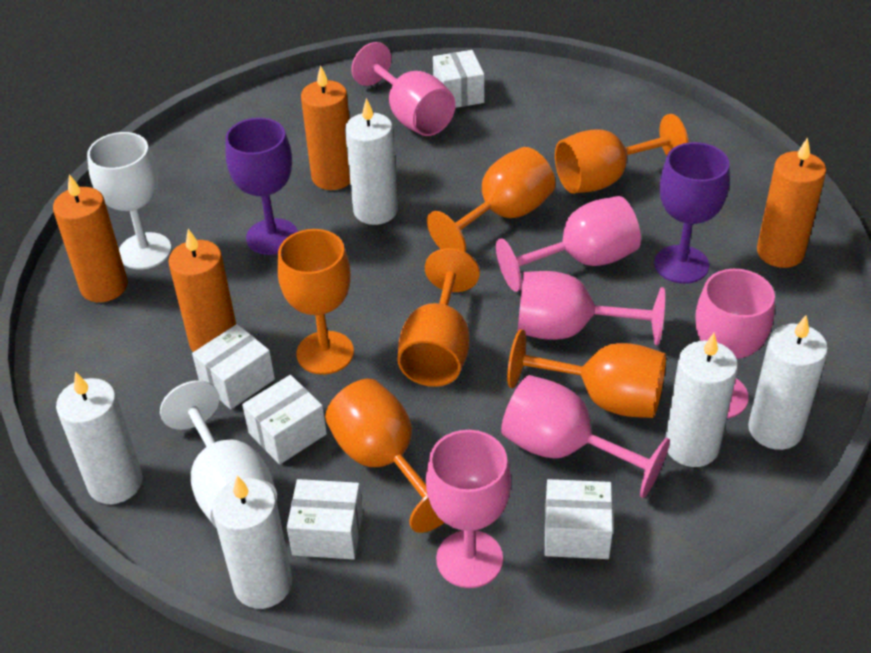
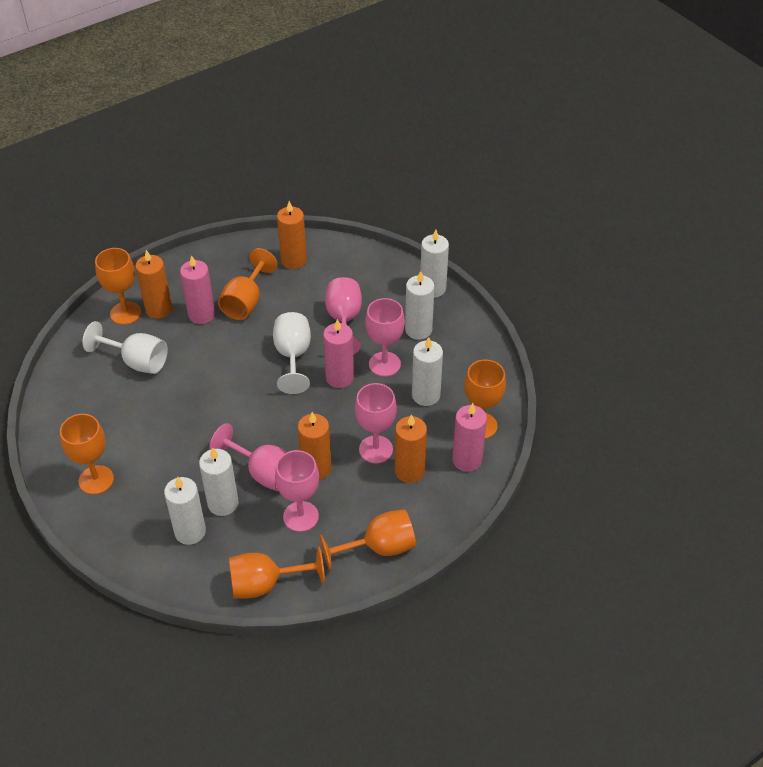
pink candle: none = 0 -> [180,255,215,324] [323,319,354,388] [452,403,487,472] = 3
pink goblet: [351,42,456,136] [426,430,511,588] [496,196,641,292] [501,375,670,498] [517,271,665,345] [695,269,775,419] = 6 -> [210,423,287,492] [275,450,319,532] [325,277,362,355] [355,383,397,463] [365,298,405,377] = 5
purple goblet: [225,118,298,255] [654,142,730,284] = 2 -> none = 0
white box: [192,324,275,409] [242,375,327,465] [287,479,363,560] [433,50,484,108] [545,479,613,559] = 5 -> none = 0

